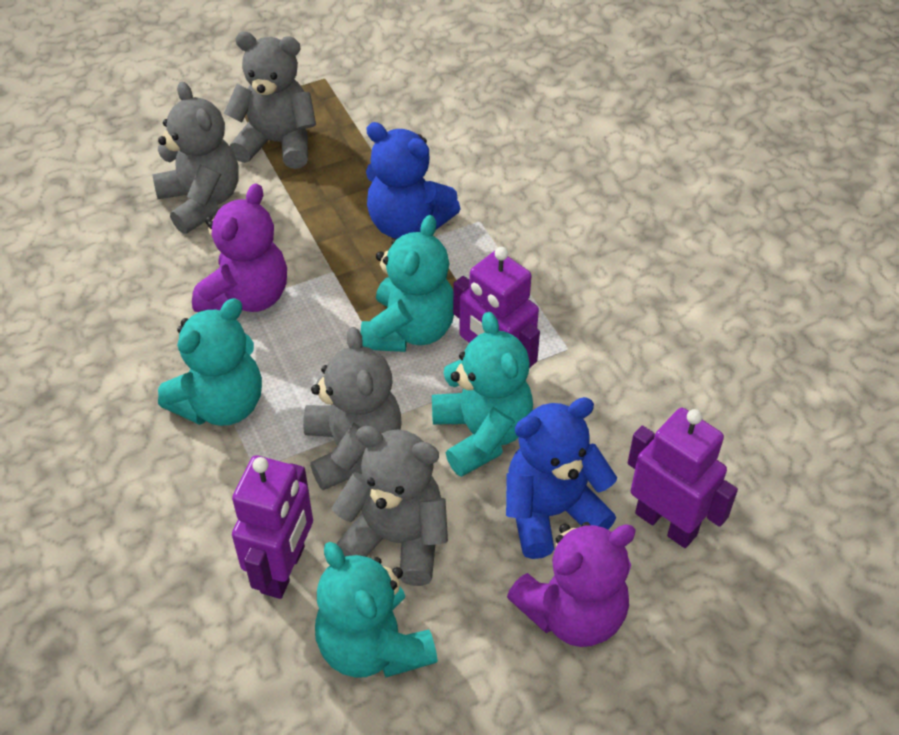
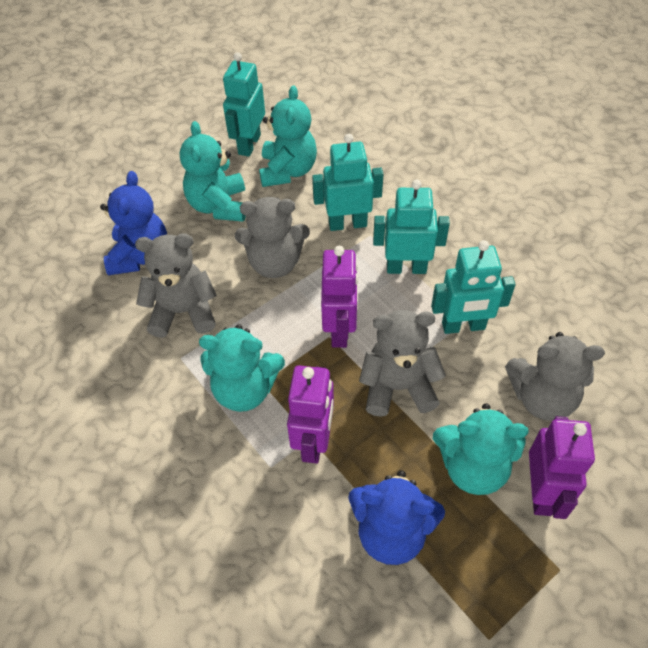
purple teddy bear: [192,183,287,312] [507,522,636,647] = 2 -> none = 0
turquoise robot: none = 0 -> [223,52,265,157] [312,134,383,231] [373,180,450,274] [431,240,516,334] = 4

